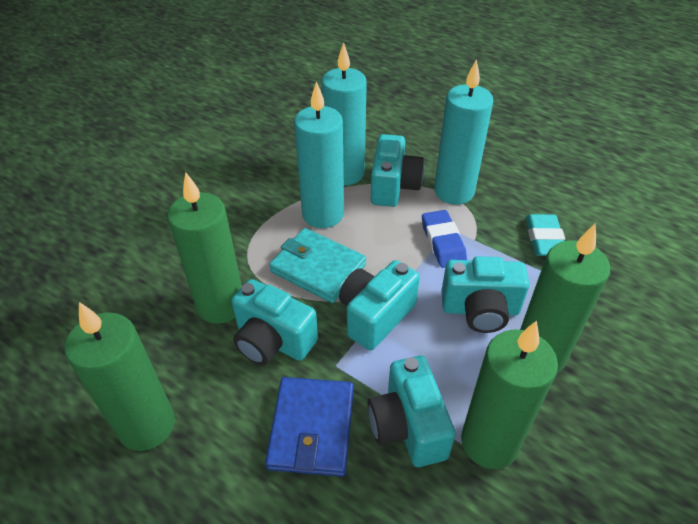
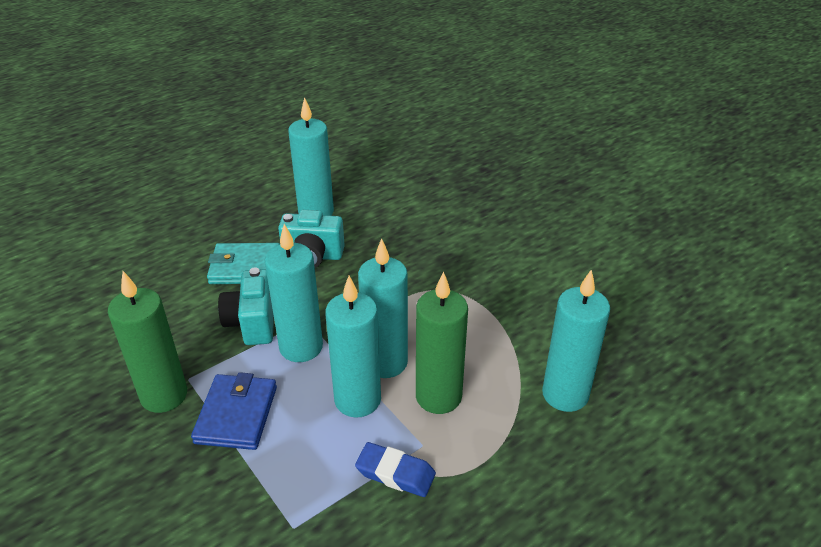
green candle: [64,302,175,451] [167,172,242,324] [461,321,558,469] [520,224,610,373] = 4 -> [108,271,187,413] [416,271,468,414] = 2
turquoise camera: [232,279,318,365] [339,260,420,350] [367,356,456,467] [371,134,424,207] [441,256,529,333] = 5 -> [218,267,274,345] [278,210,345,268] = 2
turquoise candle: [294,81,344,228] [322,42,367,185] [434,59,494,205] = 3 -> [265,224,323,362] [288,97,334,216] [325,276,381,418] [358,238,408,378] [542,270,610,412] = 5
turquoise eraser: [526,214,565,256] = 1 -> none = 0

